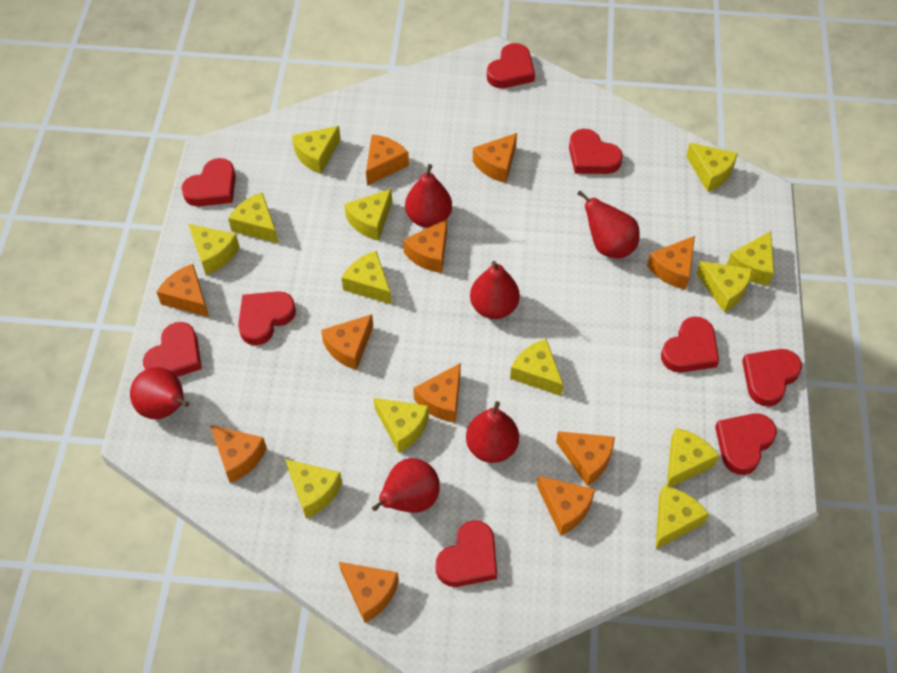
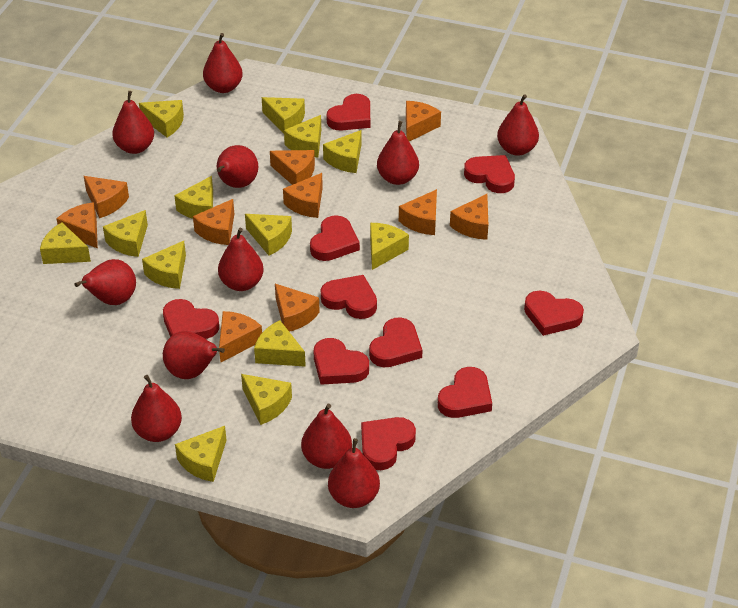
orange cheese: [157,264,209,317] [210,425,267,483] [321,314,373,370] [339,562,399,623] [366,135,409,186] [403,219,447,273] [413,363,461,422] [473,133,517,183] [537,476,595,536] [556,431,615,486] [647,236,695,290] = 11 -> [57,202,98,249] [84,176,129,218] [193,199,234,245] [219,311,262,362] [270,150,315,185] [275,284,320,332] [283,173,323,218] [399,189,437,235] [406,101,441,141] [450,194,488,240] = 10
red heart: [143,322,202,377] [182,158,236,207] [238,291,296,345] [436,520,497,587] [487,43,535,88] [569,129,623,174] [661,317,719,372] [715,413,777,475] [742,349,802,407] = 9 -> [163,299,219,339] [310,215,360,261] [314,338,369,385] [321,275,377,319] [326,94,370,131] [361,417,416,470] [369,317,422,367] [438,367,492,418] [464,155,515,193] [524,291,584,336] = 10
red pear: [130,367,189,419] [372,458,440,513] [405,164,452,228] [466,401,519,463] [470,261,520,319] [577,190,640,258] = 6 -> [74,259,136,305] [112,91,154,154] [131,375,182,442] [163,331,225,379] [203,33,243,93] [217,145,258,188] [218,228,264,291] [301,404,352,469] [328,438,380,508] [377,121,419,185] [497,94,539,156] = 11

